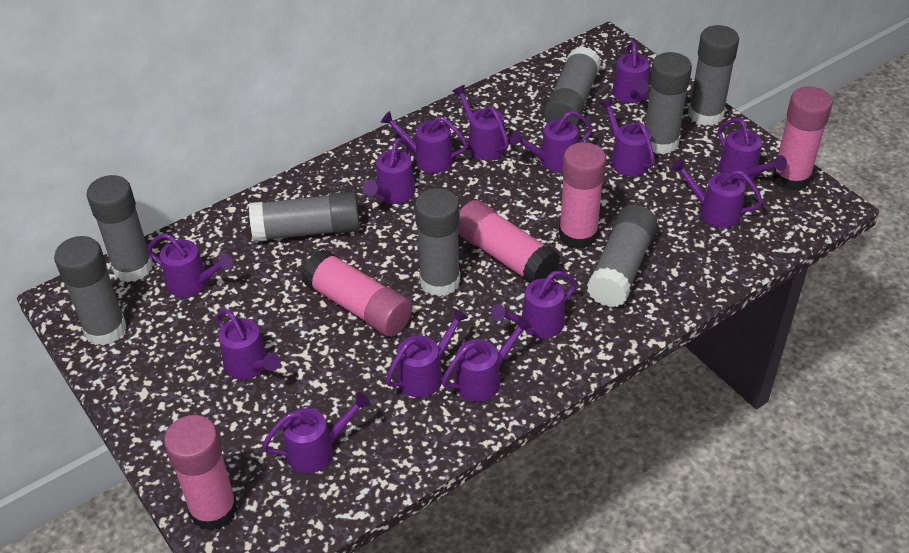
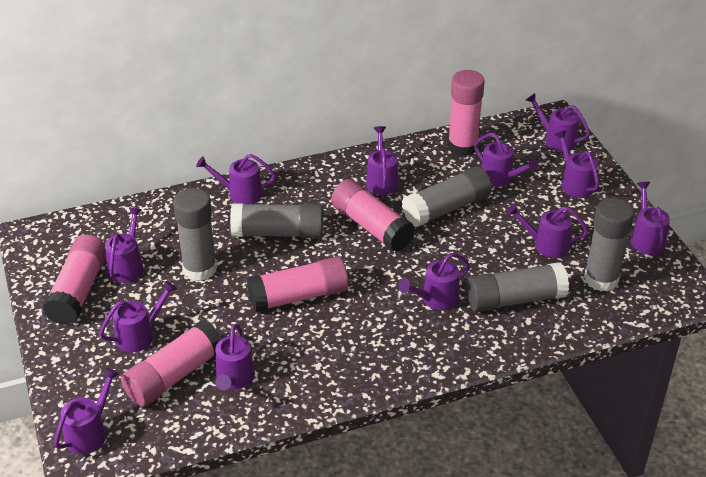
grey glue stick: [54,236,126,346] [87,175,153,282] [249,192,360,242] [415,188,460,297] [544,46,601,126] [587,205,658,307] [645,52,692,155] [688,25,739,126] = 8 -> [173,188,217,281] [230,203,323,238] [402,166,492,227] [466,262,569,312] [584,198,634,291] = 5
purple watering can: [147,233,233,297] [216,309,281,379] [262,392,371,473] [363,138,415,204] [381,111,468,173] [386,308,468,398] [442,316,532,402] [452,85,509,160] [491,271,577,338] [510,111,593,172] [600,98,655,176] [612,41,650,103] [671,159,763,228] [718,118,787,182] = 14 -> [54,368,120,454] [99,281,177,353] [105,207,143,283] [196,154,275,204] [215,324,255,390] [366,126,399,195] [398,253,470,310] [474,133,539,187] [506,204,588,258] [526,93,590,152] [554,130,599,198] [631,182,670,255] = 12

